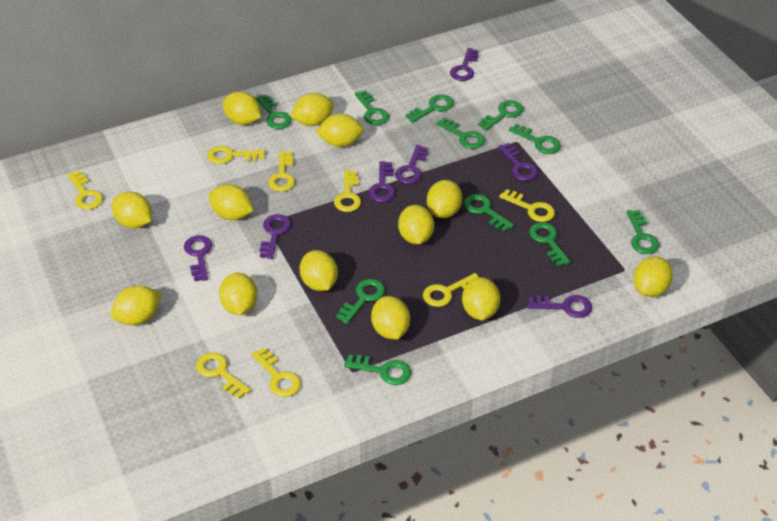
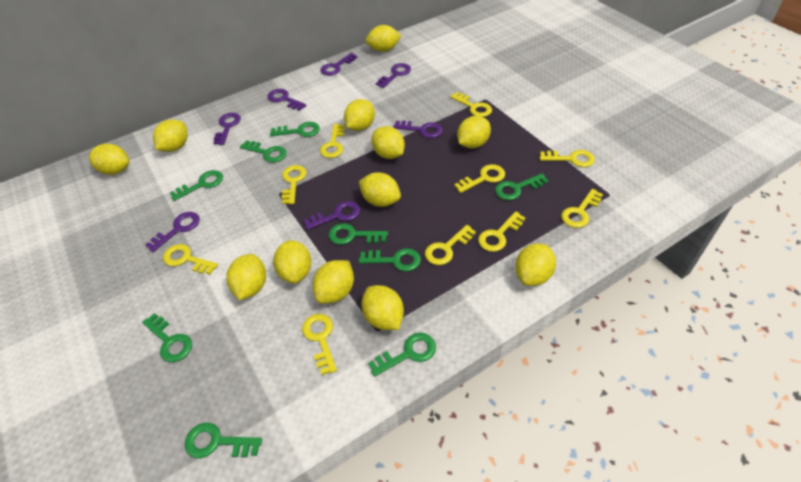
green key: [256,94,292,129] [336,279,385,324] [344,355,411,385] [355,90,389,125] [405,94,454,123] [436,117,485,149] [464,194,514,232] [478,100,523,131] [509,124,561,154] [529,222,571,266] [627,210,659,254] = 11 -> [142,313,192,362] [170,170,223,201] [185,423,262,458] [240,140,287,163] [270,122,320,137] [329,223,388,245] [359,248,421,272] [368,333,436,377] [495,173,548,200] = 9
yellow key: [68,171,103,210] [196,352,251,399] [207,146,265,164] [251,348,301,397] [268,151,295,192] [334,170,361,212] [423,273,478,307] [499,189,555,222] = 8 -> [163,244,218,274] [281,165,307,204] [302,314,337,375] [320,124,345,158] [425,225,476,265] [450,92,492,117] [454,164,505,193] [478,211,525,252] [540,150,595,167] [561,189,603,228] = 10
yellow lemon: [111,286,162,325] [112,191,152,228] [209,184,253,220] [219,273,258,315] [223,91,261,125] [290,93,334,126] [300,250,338,291] [315,114,364,147] [371,296,410,340] [398,205,434,244] [427,180,462,218] [462,277,500,321] [633,257,673,297] = 13 -> [89,144,129,175] [153,119,188,152] [226,254,266,300] [273,240,311,283] [313,260,354,304] [344,99,375,131] [359,172,401,207] [361,285,404,330] [366,25,402,52] [371,126,405,159] [457,116,491,149] [515,243,556,286] = 12

